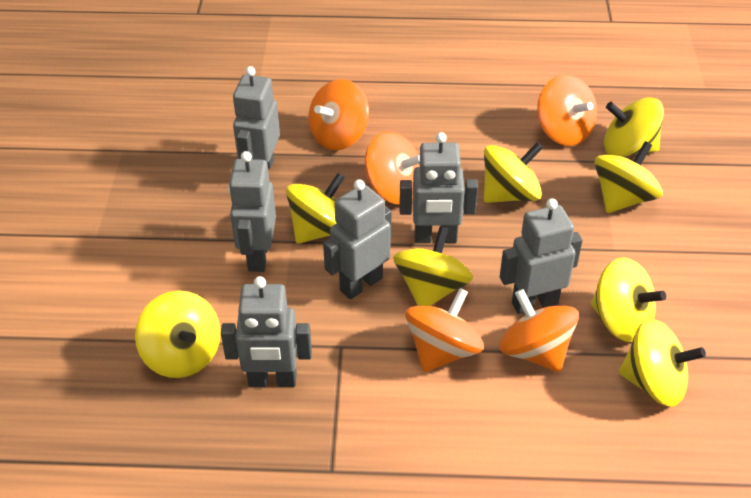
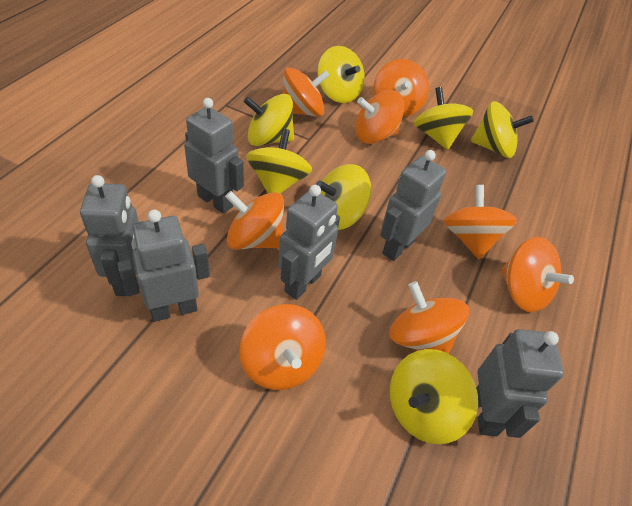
orange spinning top: [309,79,369,150] [365,131,420,205] [405,288,484,372] [499,289,579,372] [537,75,597,146] = 5 -> [225,191,284,250] [239,304,326,390] [283,67,330,117] [355,90,405,144] [374,59,429,117] [389,281,469,354] [444,185,517,259] [501,237,574,312] = 8
yellow spinning top: [135,291,221,378] [286,173,345,244] [393,226,473,306] [484,142,543,203] [590,257,666,342] [594,141,663,213] [604,97,664,157] [619,319,706,407] = 8 -> [243,94,294,146] [246,129,312,194] [316,164,371,230] [317,46,365,103] [390,349,478,444] [414,87,473,150] [471,101,534,158] = 7

